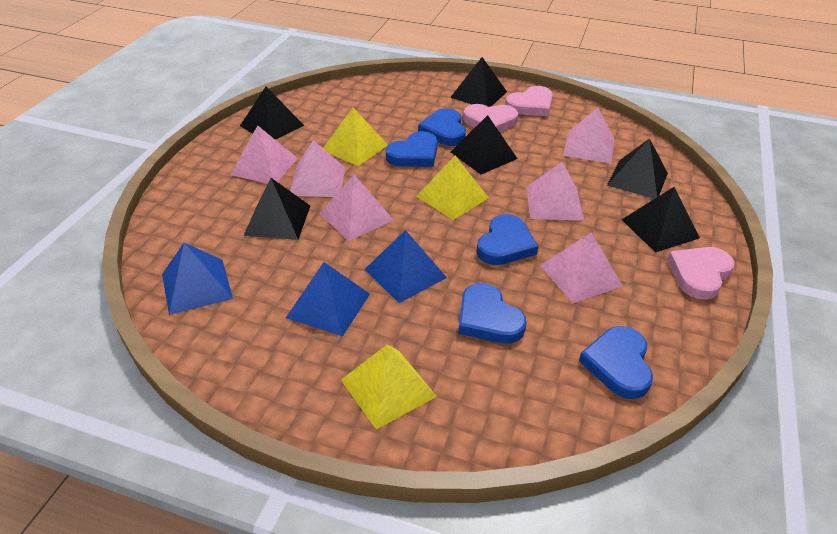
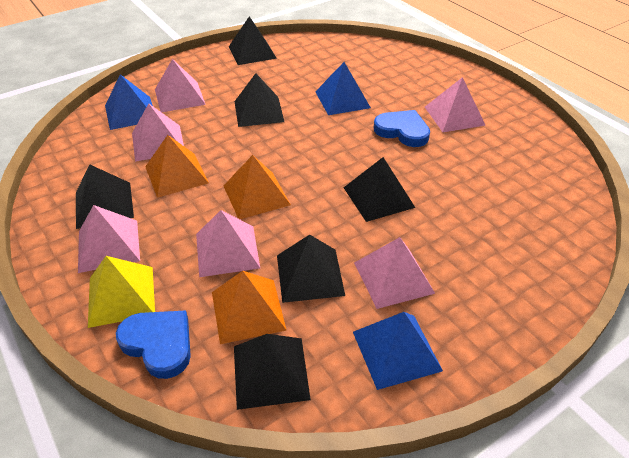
blue heart: [386,131,438,167] [418,108,466,146] [458,283,526,344] [477,214,538,265] [579,326,653,399] = 5 -> [116,310,191,379] [374,110,430,147] = 2
orange pyramid: none = 0 -> [145,135,209,198] [212,271,287,344] [224,155,291,219] = 3
pink heart: [463,104,518,132] [505,86,553,116] [667,247,735,300] = 3 -> none = 0
yellow pyramid: [323,108,388,166] [341,344,437,430] [416,156,489,220] = 3 -> [88,256,155,328] = 1

